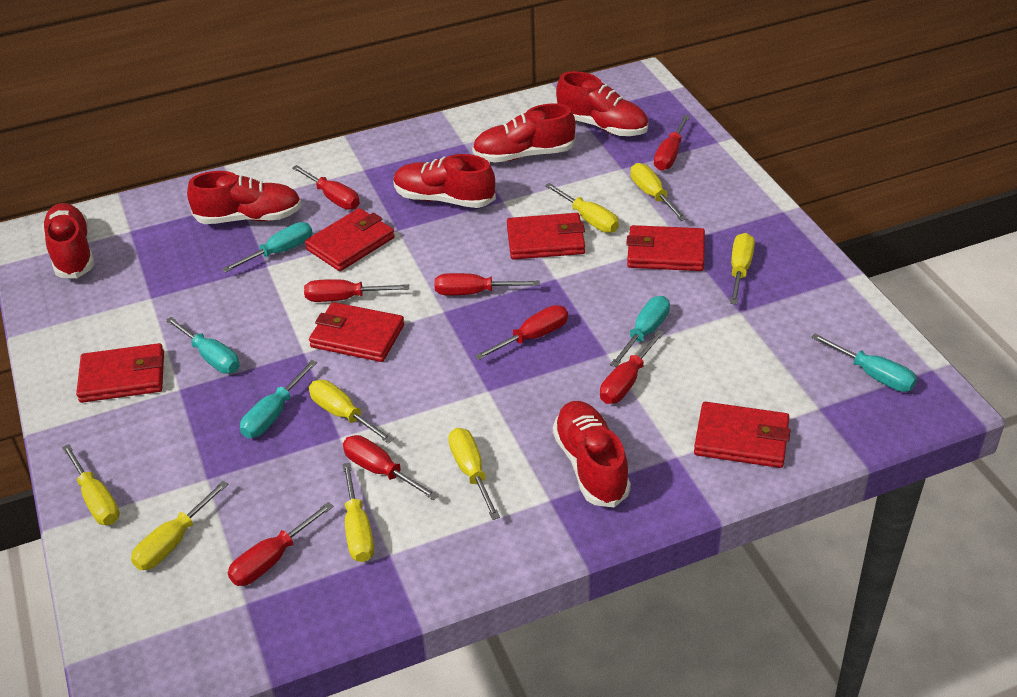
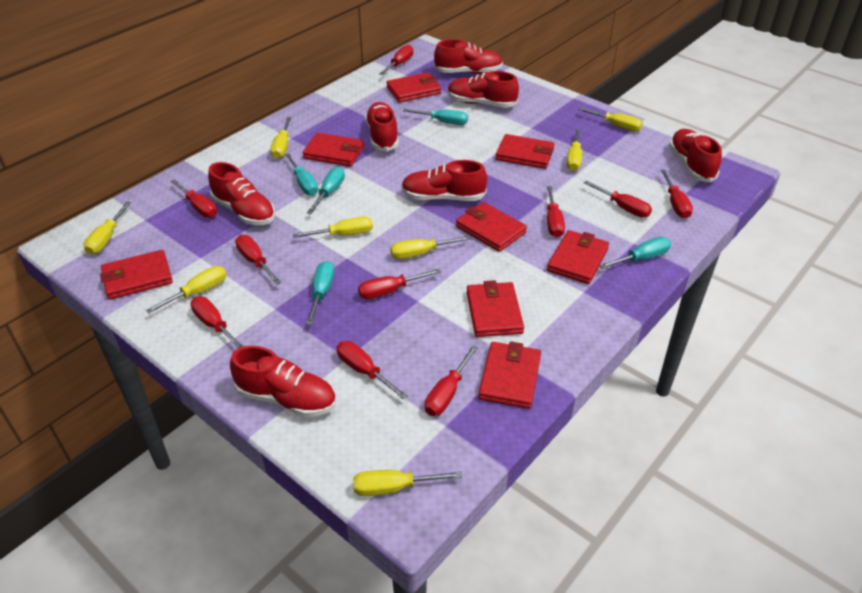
red screwdriver: [228,502,334,586] [292,165,360,210] [304,279,409,302] [343,435,439,500] [434,273,539,295] [475,305,568,360] [600,330,664,404] [654,115,690,171] = 8 -> [170,179,217,218] [190,297,244,349] [235,235,281,285] [337,341,408,399] [358,269,441,299] [379,45,413,75] [425,345,478,416] [547,186,565,237] [584,181,652,218] [661,169,693,218] = 10
red shoe: [42,203,94,278] [187,171,302,224] [393,154,496,208] [472,103,575,163] [553,401,631,507] [556,71,648,136] = 6 -> [208,162,275,225] [230,346,336,417] [365,102,399,151] [401,160,487,201] [434,39,503,74] [448,71,519,108] [669,129,722,182] = 7
red wallet: [76,343,164,403] [305,208,395,271] [309,302,404,362] [507,213,585,260] [626,225,705,271] [694,402,790,468] = 6 -> [100,250,173,300] [303,133,364,167] [386,72,441,103] [456,202,527,252] [467,280,524,337] [478,342,541,409] [496,134,555,169] [547,230,609,284] = 8

